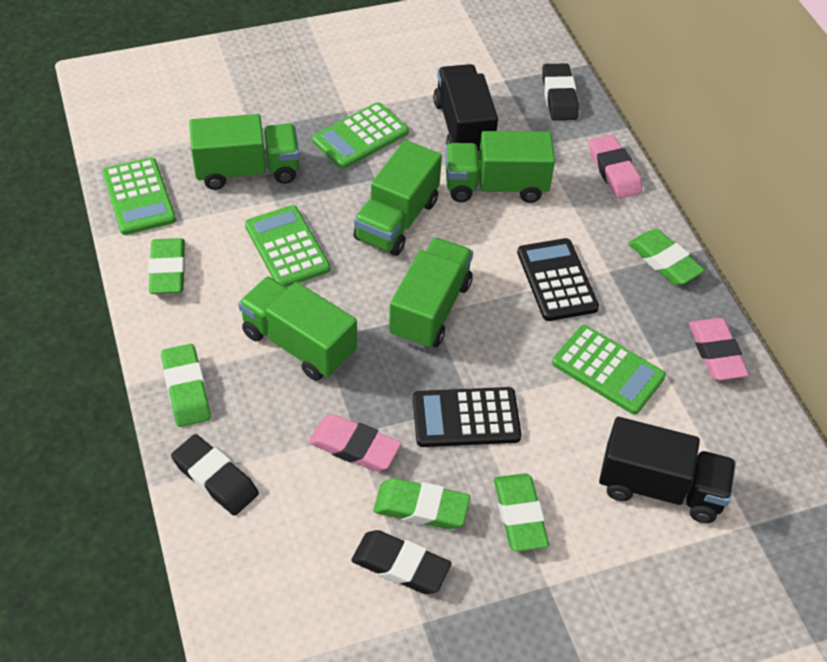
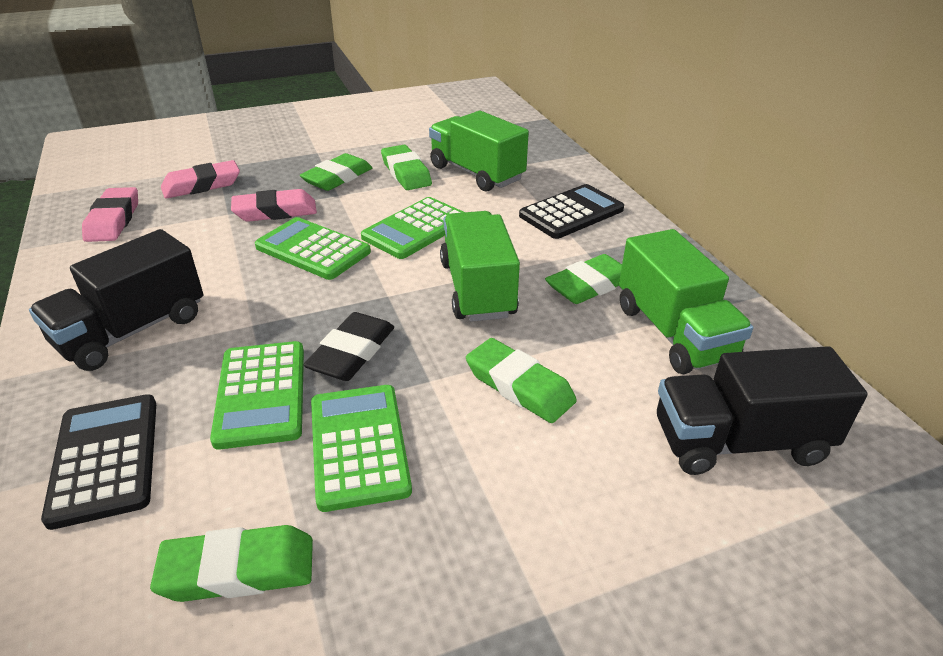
black eraser: [171,434,259,516] [351,530,452,594] [542,63,579,120] = 3 -> [303,312,394,381] = 1
green truck: [189,114,299,190] [238,276,357,381] [354,140,442,256] [389,238,473,349] [446,131,555,203] = 5 -> [429,111,529,192] [440,211,520,322] [619,229,753,374] = 3

